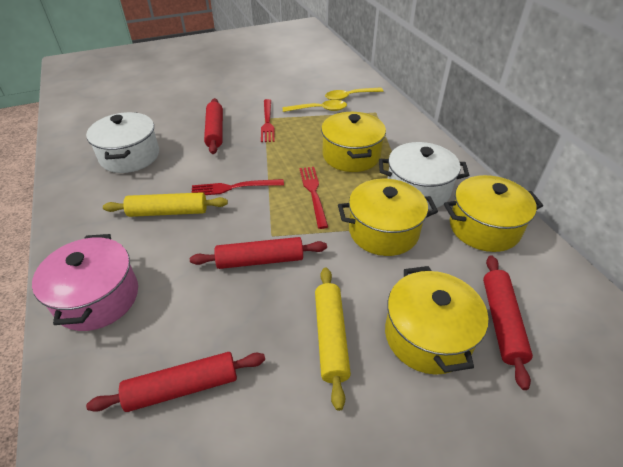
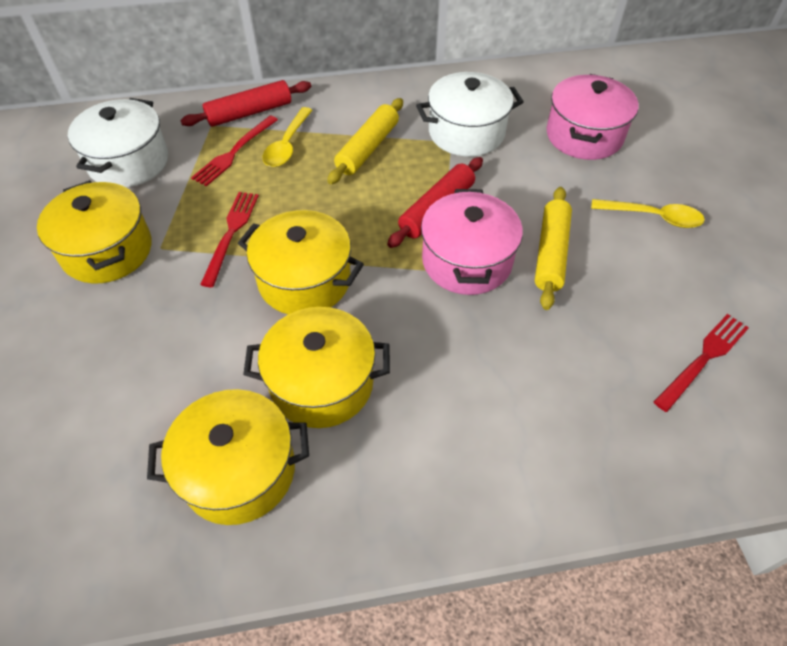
pink pot: [32,234,138,331] = 1 -> [421,189,523,295] [547,74,639,160] = 2
red rolling pin: [86,352,265,412] [190,237,327,269] [204,98,223,154] [483,255,533,390] = 4 -> [180,80,311,127] [387,157,483,248] = 2

